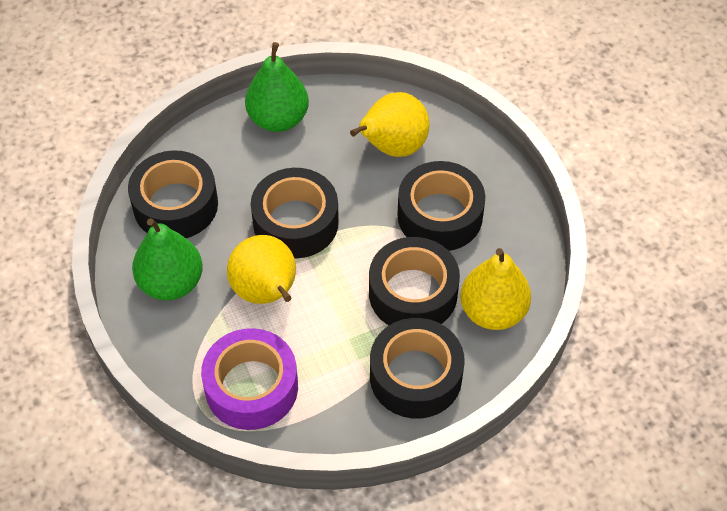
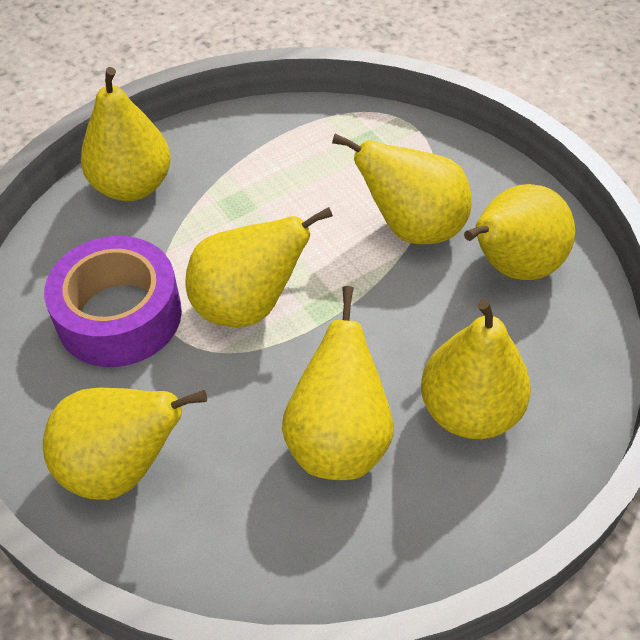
black tape: [128,150,218,238] [251,168,339,259] [369,237,460,325] [370,318,465,418] [397,161,485,251] = 5 -> none = 0
green pear: [132,218,203,300] [245,42,309,132] = 2 -> none = 0
yellow pear: [227,235,296,304] [350,92,429,157] [460,248,531,330] = 3 -> [43,388,207,500] [81,67,171,201] [185,207,333,327] [282,286,394,480] [332,134,472,244] [421,299,531,439] [464,184,575,280] = 7

